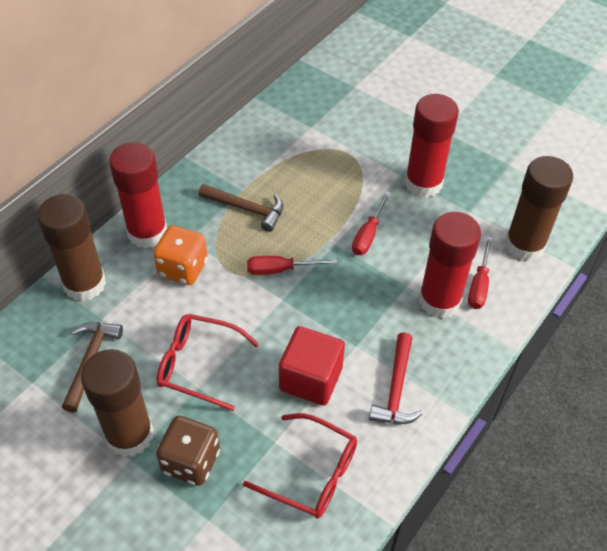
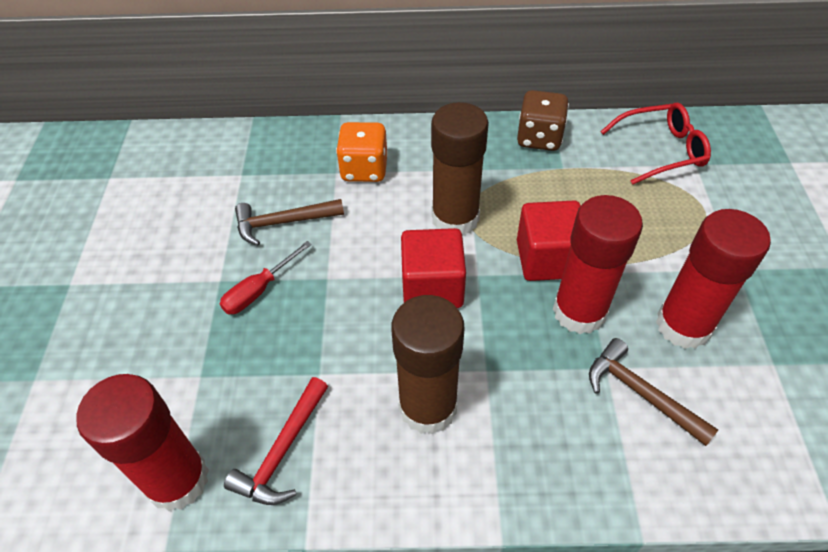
brown glue stick: [37,194,106,301] [81,349,153,457] [505,156,573,262] = 3 -> [391,295,465,434] [431,102,489,236] = 2
red cube: [279,326,345,406] = 1 -> [401,228,466,308] [517,201,581,281] = 2
red glasses: [157,314,259,411] [243,413,357,518] = 2 -> [600,103,711,185] = 1
red screwdriver: [247,256,337,275] [352,191,391,255] [468,236,493,309] = 3 -> [220,241,312,314] = 1

